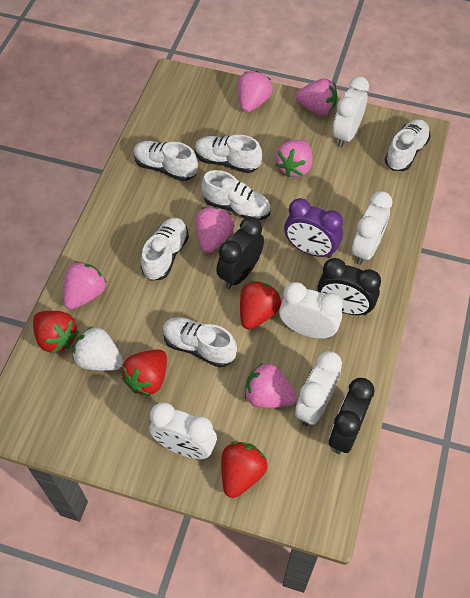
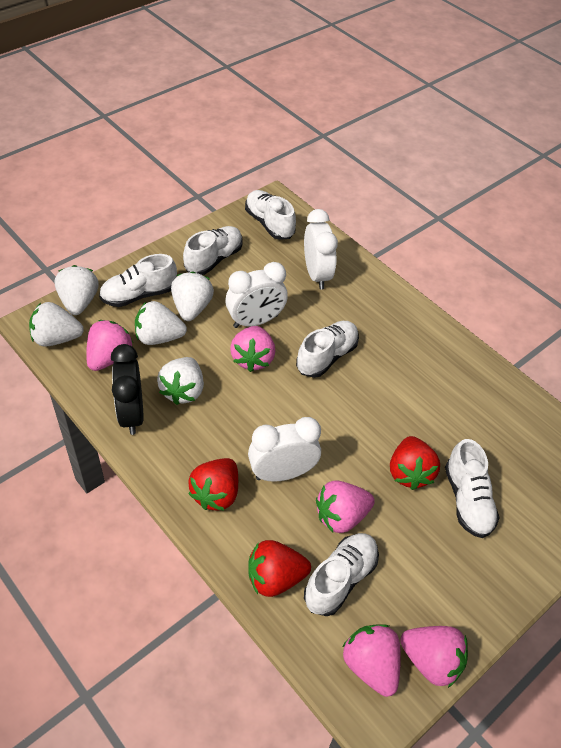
black clock: [216,217,264,289] [317,258,381,316] [329,378,374,454] = 3 -> [111,344,144,435] = 1
pink strawberry: [63,261,107,310] [195,207,235,253] [238,71,273,112] [245,362,297,408] [276,140,312,177] [296,78,337,116] = 6 -> [86,320,133,371] [230,326,275,372] [316,480,375,533] [343,624,401,697] [400,626,468,688] = 5
purple clock: [284,198,343,258] = 1 -> none = 0
red strawberry: [33,311,78,354] [122,349,167,396] [221,442,267,498] [240,281,281,330] = 4 -> [188,458,238,511] [248,540,311,597] [390,436,440,490] = 3
white clock: [149,402,217,459] [279,282,343,339] [295,351,342,426] [333,76,369,148] [352,191,392,265] = 5 -> [225,262,288,328] [248,417,321,482] [304,209,338,290] = 3
white strawberry: [73,326,123,371] = 1 -> [29,302,84,347] [55,265,99,315] [135,301,187,345] [157,357,204,405] [171,271,214,321] = 5

